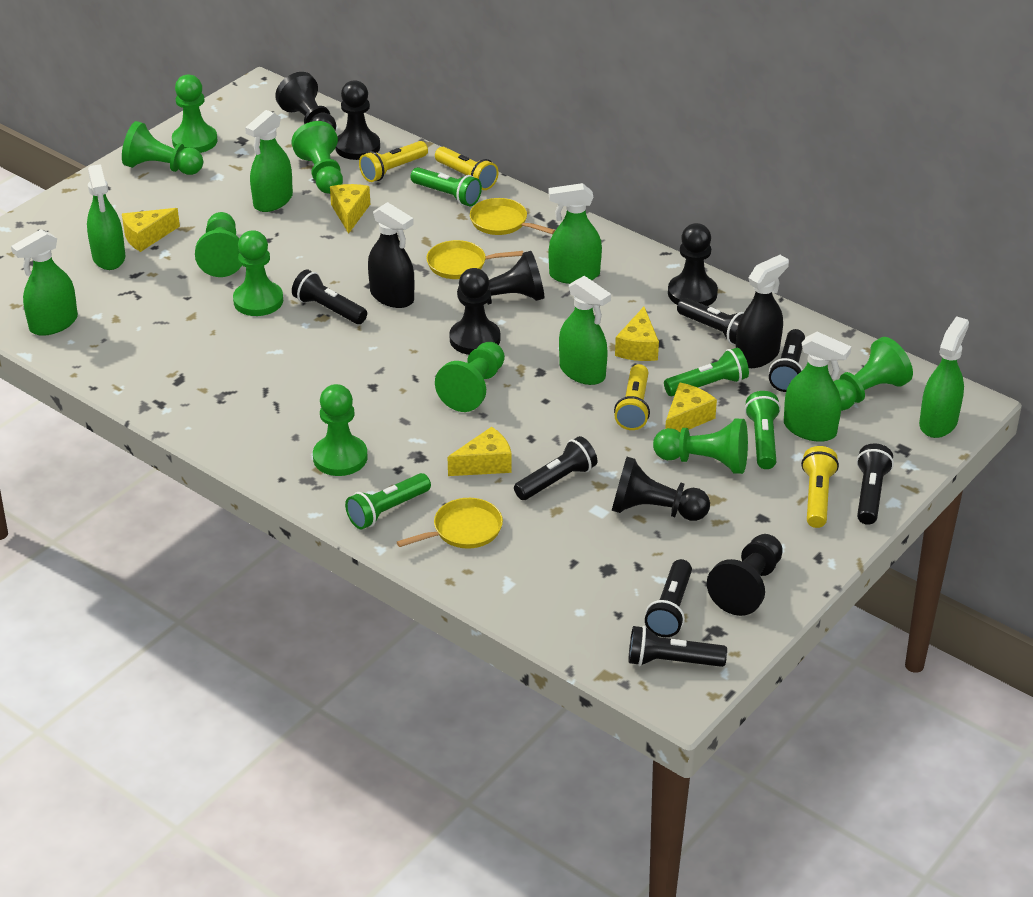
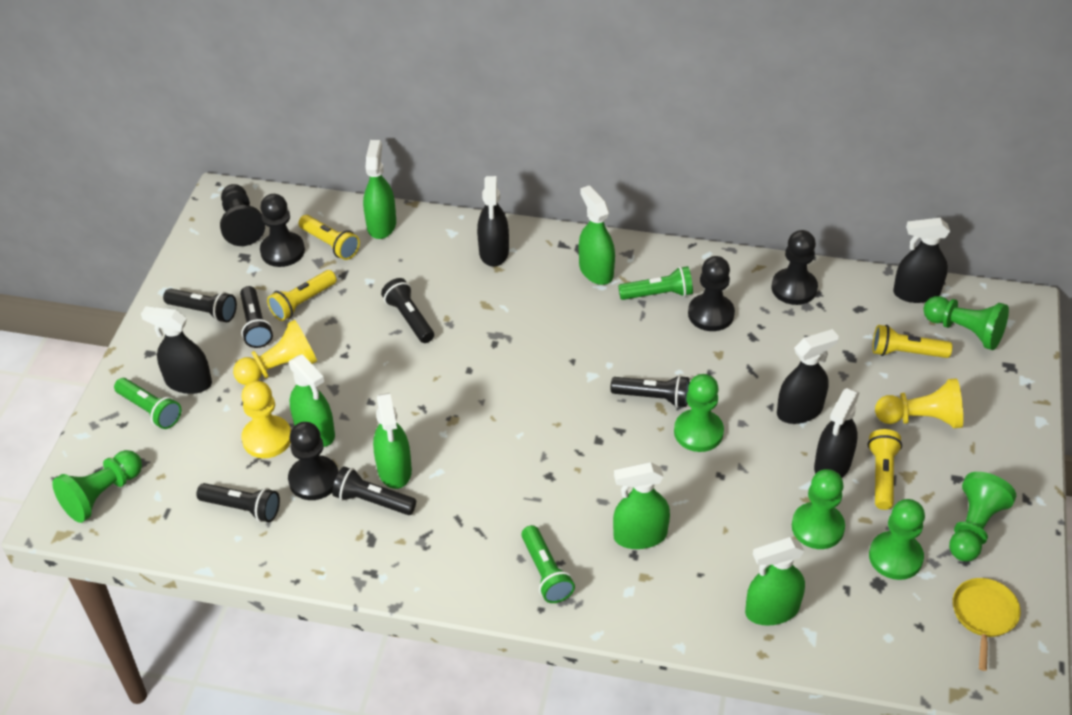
black flashlight: [292,270,367,324] [514,436,597,500] [629,626,727,667] [645,559,692,637] [677,298,744,344] [769,329,805,392] [856,443,894,525] = 7 -> [163,288,237,322] [196,483,280,522] [240,286,273,348] [332,466,416,515] [381,278,434,343] [611,375,690,408] = 6
black pawn: [275,72,336,130] [335,80,380,160] [449,268,500,355] [457,251,544,306] [612,457,710,521] [668,223,718,306] [707,534,783,616] = 7 -> [220,184,265,246] [260,194,305,267] [288,422,338,500] [688,256,735,331] [772,230,818,305] = 5
black spray bottle: [368,202,414,308] [736,255,789,368] = 2 -> [141,306,212,394] [477,176,509,267] [777,329,839,424] [814,388,860,478] [893,218,950,303] = 5
green flashlight: [345,473,431,529] [410,167,482,206] [664,348,749,396] [745,391,781,469] = 4 -> [114,378,181,429] [521,525,575,603] [618,266,693,300] = 3
green pawn: [122,121,203,175] [172,75,218,153] [195,212,242,277] [233,230,283,316] [291,121,343,194] [313,384,368,476] [435,342,505,412] [653,419,748,474] [833,337,913,411] = 9 -> [52,450,142,523] [674,374,724,452] [792,469,845,549] [869,499,925,580] [923,296,1009,350] [949,472,1016,562] = 6
green spray bottle: [11,229,78,336] [87,164,125,270] [245,110,293,212] [549,183,602,284] [559,276,611,385] [784,332,851,442] [919,316,969,438] = 7 -> [289,354,335,447] [363,140,396,239] [373,393,412,489] [579,185,615,285] [613,462,670,549] [745,537,805,626] = 6
yellow cheese: [122,208,180,252] [330,184,370,233] [448,427,512,476] [615,307,659,361] [665,382,717,433] = 5 -> none = 0
yellow pan: [397,498,503,549] [426,240,523,279] [470,198,555,235] = 3 -> [953,578,1021,671] = 1
yellow pawn: none = 0 -> [233,320,317,385] [241,381,291,458] [875,378,963,428] = 3

